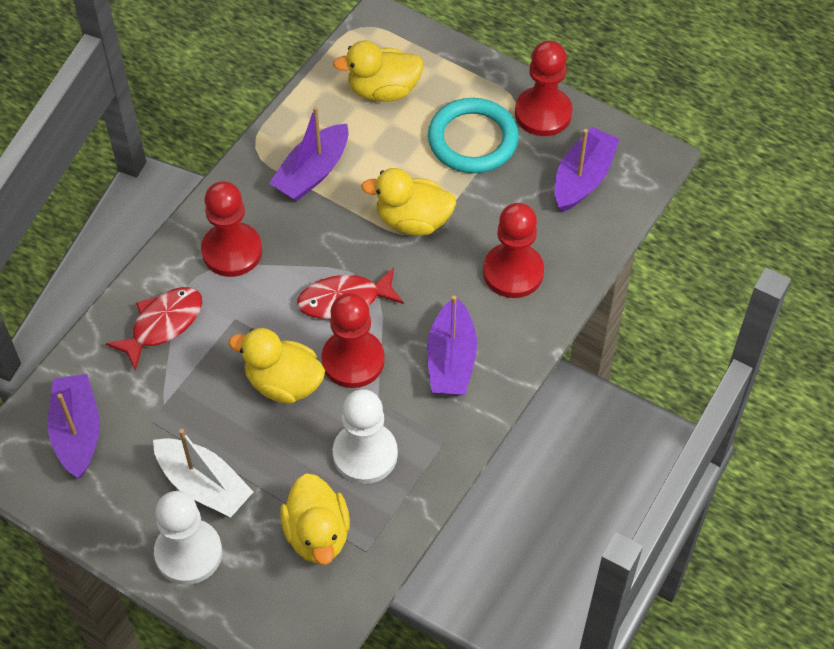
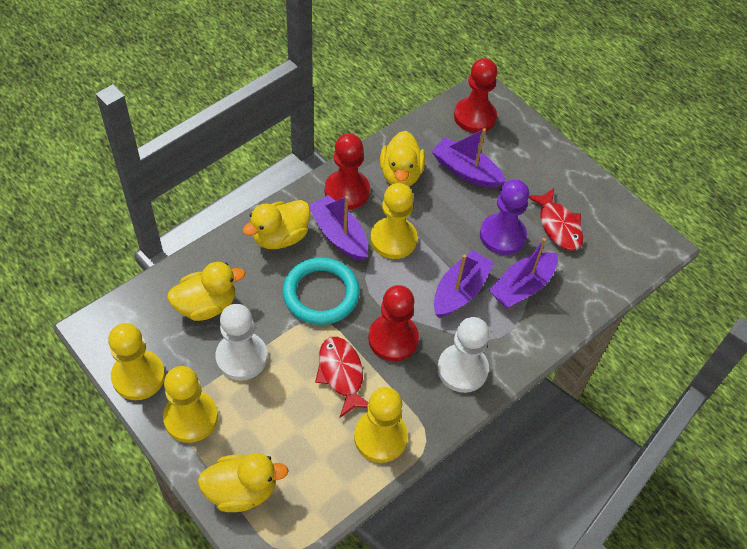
purple pawn: none = 0 -> [480,179,529,255] = 1
red pawn: [201,181,262,277] [321,293,385,388] [483,203,544,298] [515,41,573,136] = 4 -> [325,134,370,210] [368,285,419,361] [454,58,498,133] = 3
white boat: [153,429,254,517] = 1 -> none = 0
yellow pawn: none = 0 -> [108,323,165,400] [163,366,218,443] [354,387,408,463] [370,183,418,259] = 4

